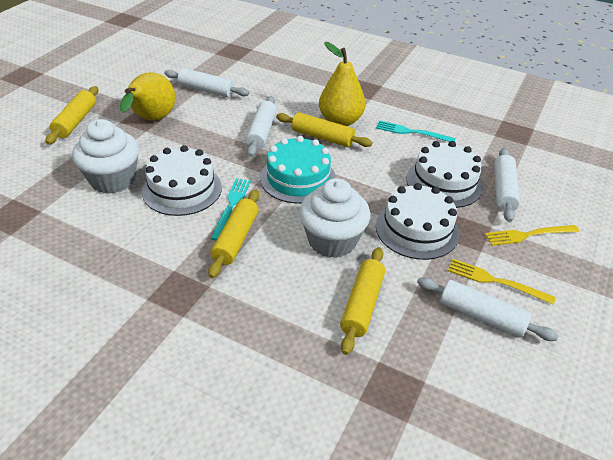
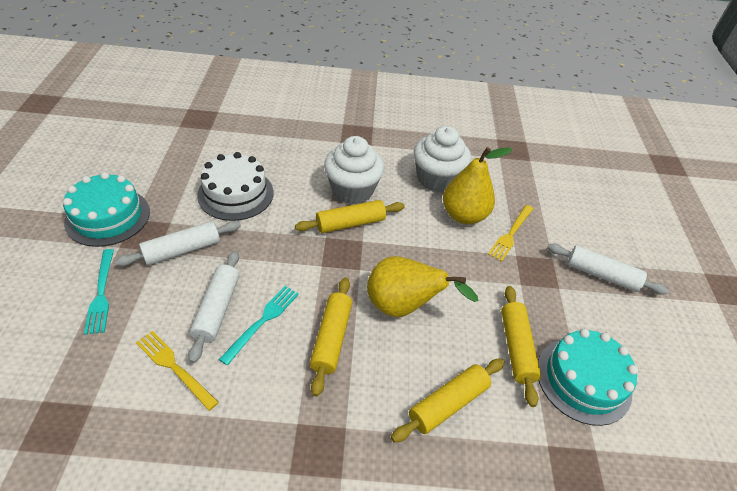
turquoise cake: [260,136,336,204] = 1 -> [63,172,150,247] [538,329,638,426] = 2
white cake: [142,145,222,216] [376,183,459,260] [406,141,483,208] = 3 -> [197,152,273,221] = 1
white rolling pin: [164,68,250,98] [246,96,277,157] [417,277,559,341] [494,148,520,222] = 4 -> [115,221,241,266] [188,251,239,363] [547,244,669,295] = 3

